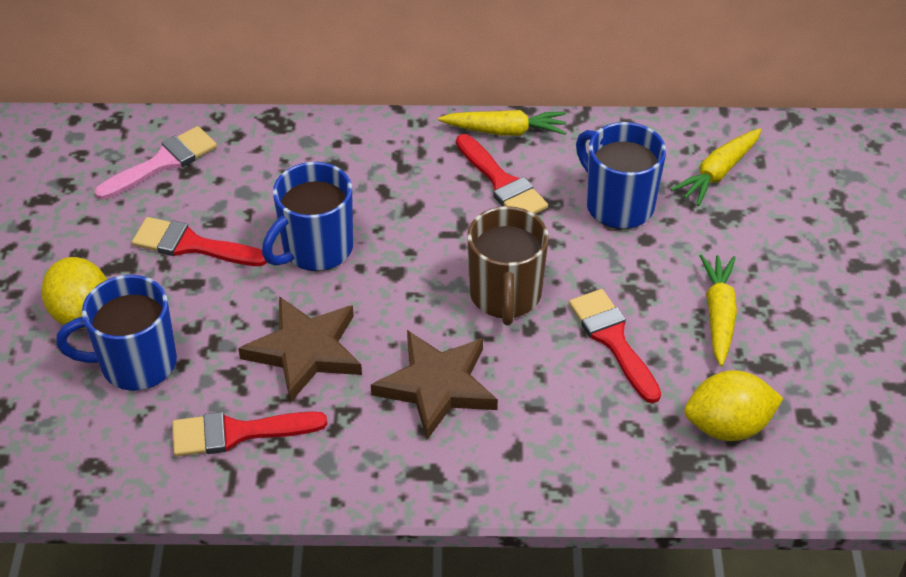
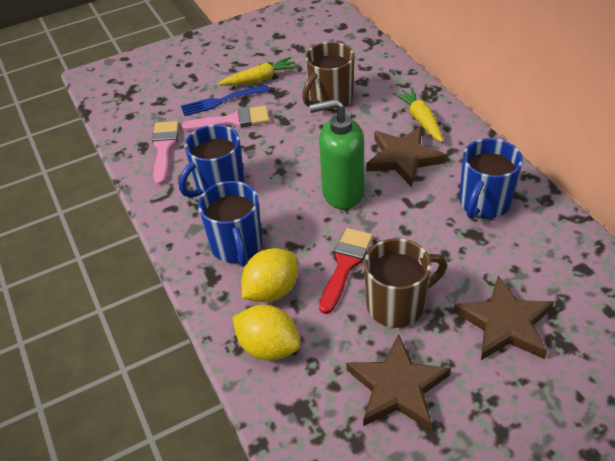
blue fork: none = 0 -> [181,85,270,116] = 1
brown mug: [467,206,549,325] = 1 -> [302,42,355,111] [364,238,447,328] = 2
brown star: [238,296,362,403] [371,330,498,440] = 2 -> [346,334,451,430] [366,126,447,187] [454,276,554,360] = 3
green soap dispenser: none = 0 -> [309,99,364,209] = 1
pink brush: [94,126,217,200] = 1 -> [152,121,179,185] [182,106,269,131] = 2
red brush: [132,217,267,266] [172,412,327,457] [456,134,548,214] [569,289,661,403] = 4 -> [319,228,373,314] = 1
yellow carrot: [438,110,567,136] [671,128,761,206] [700,254,737,366] = 3 -> [218,57,298,86] [393,87,443,142] = 2

